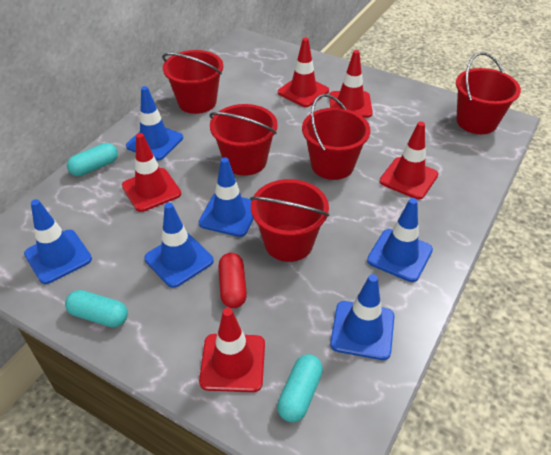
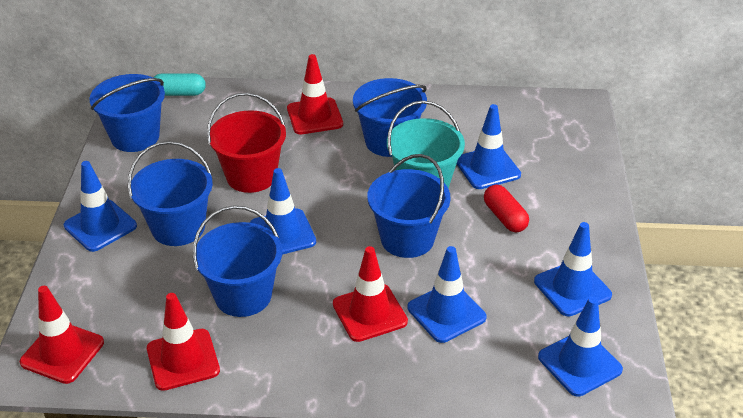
blue bucket: none = 0 -> [89,74,165,152] [128,141,213,246] [193,205,282,317] [353,78,427,157] [367,154,451,258] = 5
red bucket: [162,50,223,114] [209,104,278,176] [250,179,329,262] [302,94,370,180] [456,52,521,134] = 5 -> [207,93,286,193] = 1
red traffic cone: [122,133,181,212] [199,308,265,392] [278,38,329,107] [329,50,373,118] [380,121,438,199] = 5 -> [20,286,104,384] [147,293,220,391] [287,54,343,134] [333,246,408,342] = 4
turquoise bucket: none = 0 -> [387,100,465,189] = 1
turquoise capsule: [65,290,128,327] [67,143,118,176] [277,354,323,422] = 3 -> [153,73,206,96] = 1

